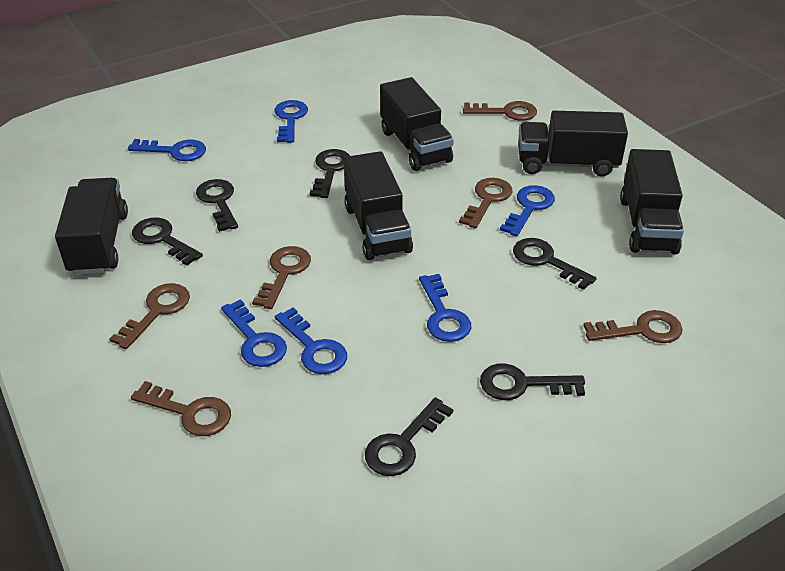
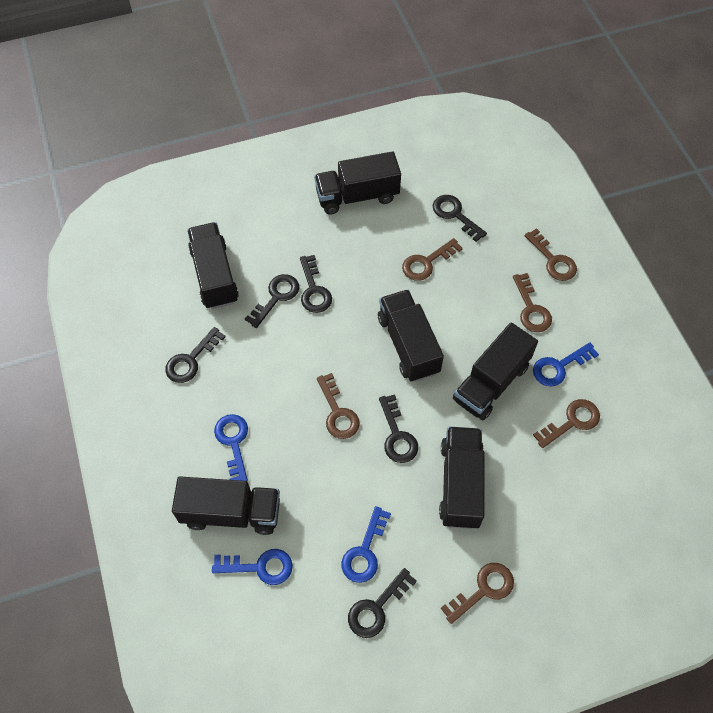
black truck: [55,178,128,275] [344,151,413,260] [380,77,454,171] [518,111,628,176] [620,149,684,255] = 5 -> [172,476,280,535] [187,222,239,309] [314,151,401,215] [378,289,444,382] [439,427,485,529] [453,322,538,420] = 6
blue key: [128,139,206,161] [221,299,287,367] [275,100,308,143] [275,307,347,374] [419,274,471,342] [500,185,555,236] = 6 -> [212,549,293,585] [214,414,248,482] [341,506,391,583] [533,342,599,387] = 4

